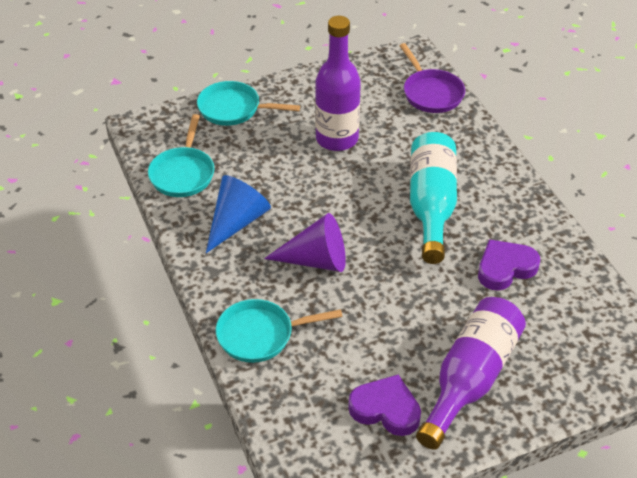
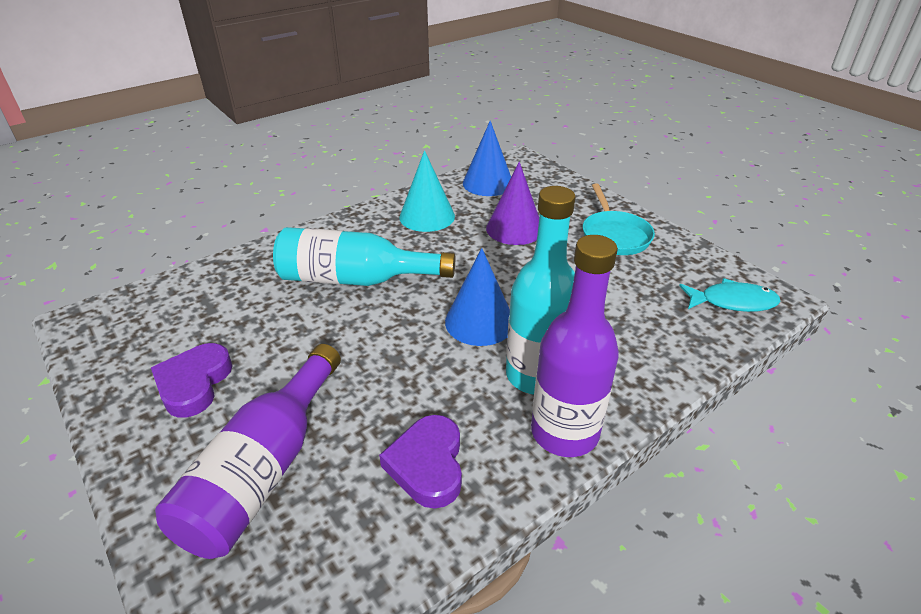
blue cone: [206,175,271,253] = 1 -> [445,248,510,346] [463,121,511,196] = 2
purple pan: [399,43,465,113] = 1 -> none = 0
turquoise bottle: [410,132,457,264] = 1 -> [273,227,455,286] [506,186,575,395] = 2
turquoise cone: none = 0 -> [399,150,455,232] = 1
turquoise fish: none = 0 -> [679,278,780,312] = 1
turquoise pan: [148,114,214,197] [197,81,300,126] [216,299,343,363] = 3 -> [583,184,655,255] = 1

